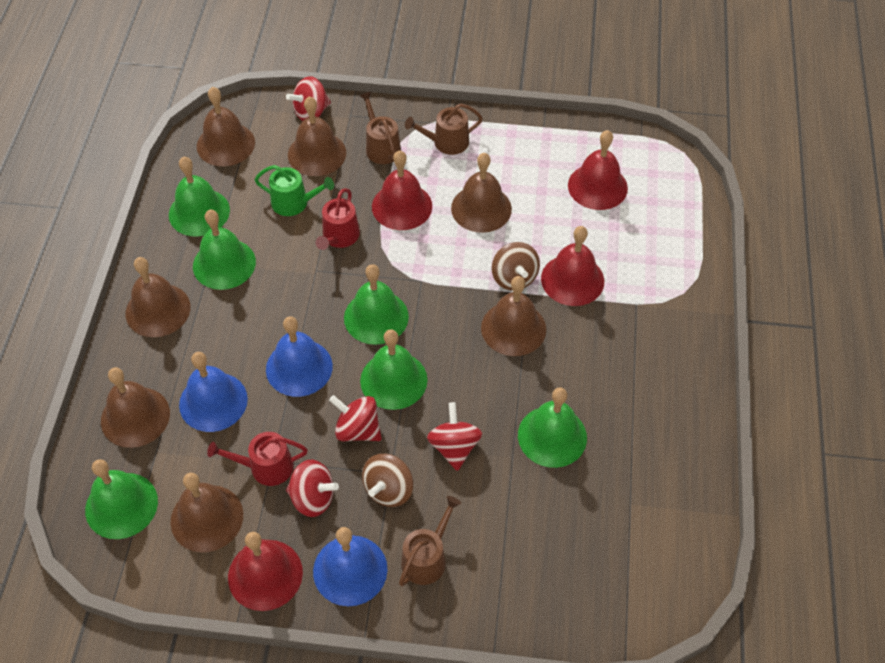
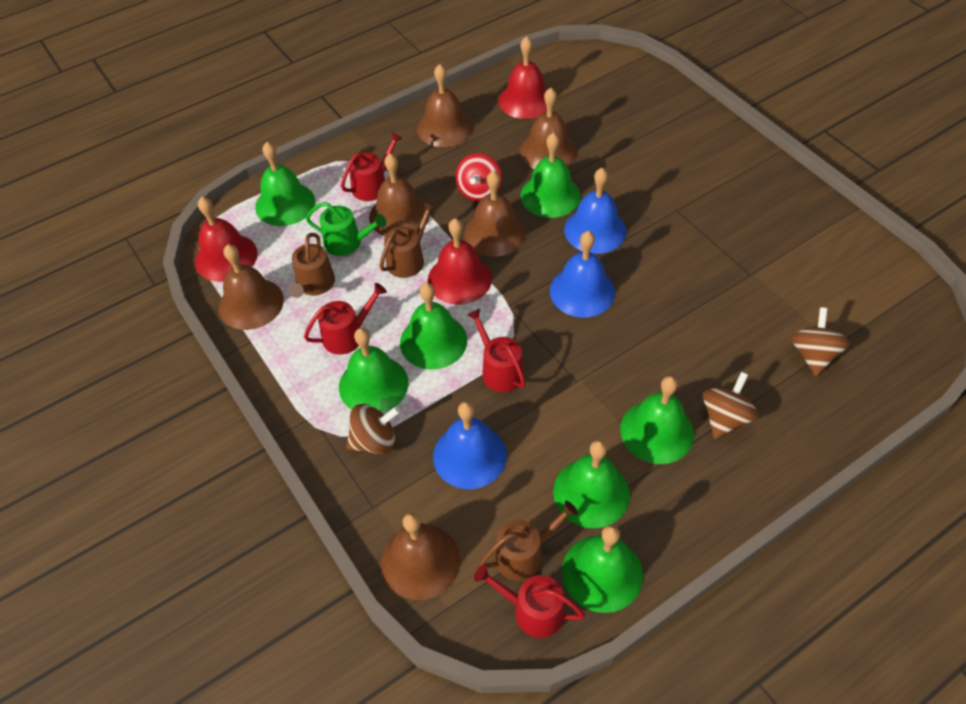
brown bell: [101,367,170,448] [126,257,191,337] [171,473,243,552] [197,87,255,166] [288,96,346,176] [451,153,512,233] [481,276,546,356] = 7 -> [219,244,284,330] [369,154,430,236] [381,513,460,600] [417,64,473,147] [464,171,526,257] [519,88,577,169] = 6
brown spinning top: [362,454,413,507] [492,242,540,291] = 2 -> [346,404,400,454] [703,372,758,439] [791,307,850,376] = 3
green bell: [85,459,158,539] [169,156,230,237] [193,210,256,290] [344,264,409,345] [360,329,427,410] [518,387,587,468] = 6 -> [255,142,315,226] [339,328,408,413] [400,283,467,369] [521,132,581,218] [553,440,630,528] [562,525,643,613] [620,376,694,464] = 7
red bell: [228,532,303,611] [372,150,432,230] [541,226,604,306] [568,130,628,210] = 4 -> [195,197,258,282] [428,218,492,305] [498,36,547,119] = 3
red spinning top: [286,76,331,121] [286,460,339,517] [329,395,382,441] [427,402,482,471] = 4 -> [455,153,502,201] = 1
red watering can: [207,432,308,486] [316,188,360,250] = 2 -> [304,283,387,355] [341,132,403,201] [467,309,526,392] [474,565,585,638] = 4

